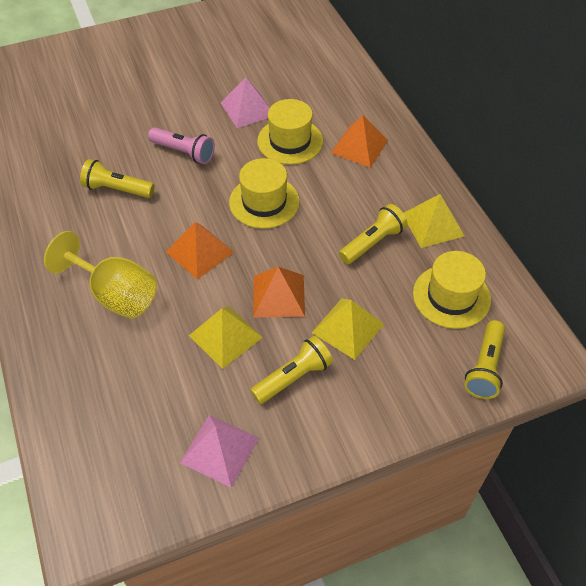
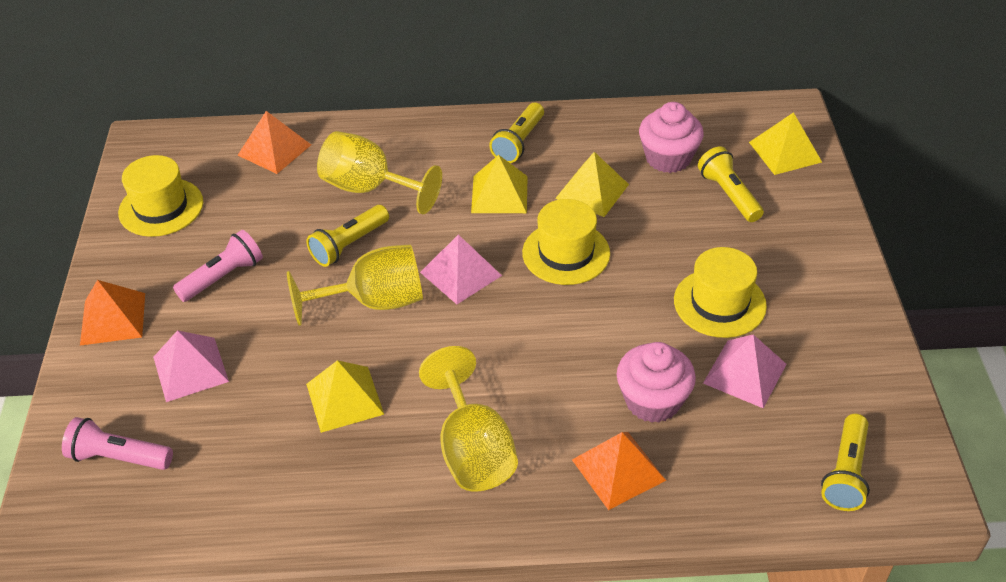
pink cupcake: none = 0 -> [617,342,696,423] [639,102,704,173] = 2
pink flashlight: [148,127,215,164] = 1 -> [62,417,173,470] [173,230,263,302] = 2
pink pyramid: [180,415,259,488] [221,77,270,128] = 2 -> [153,330,229,402] [420,235,502,304] [703,334,786,408] = 3
yellow goblet: [44,231,157,319] = 1 -> [287,244,423,326] [317,131,442,214] [419,346,518,491] = 3
yellow pyramid: [189,306,263,369] [312,298,384,360] [404,194,464,248] = 3 -> [306,360,384,433] [471,155,528,213] [555,152,629,217] [749,112,822,175] = 4

